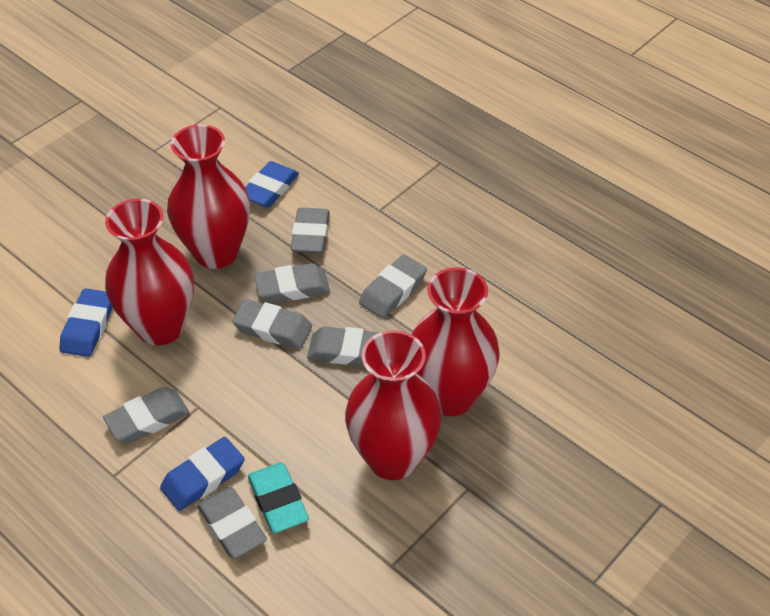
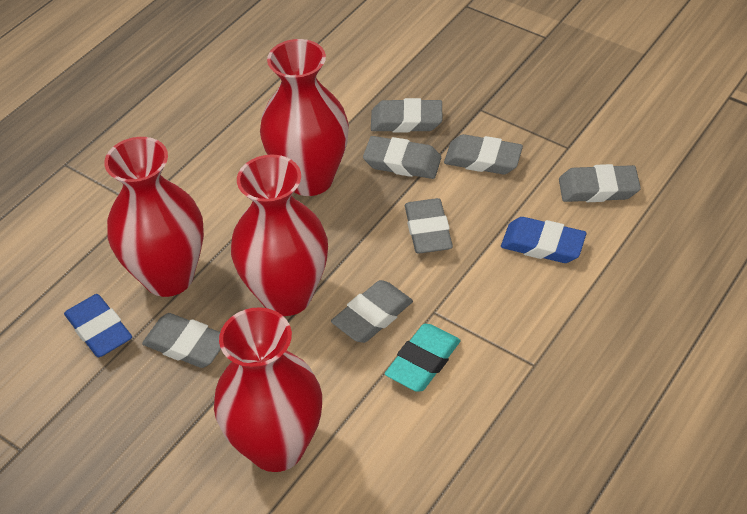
blue eraser: [59,288,113,357] [160,437,245,511] [245,161,299,207] = 3 -> [64,294,132,357] [501,217,587,263] = 2

